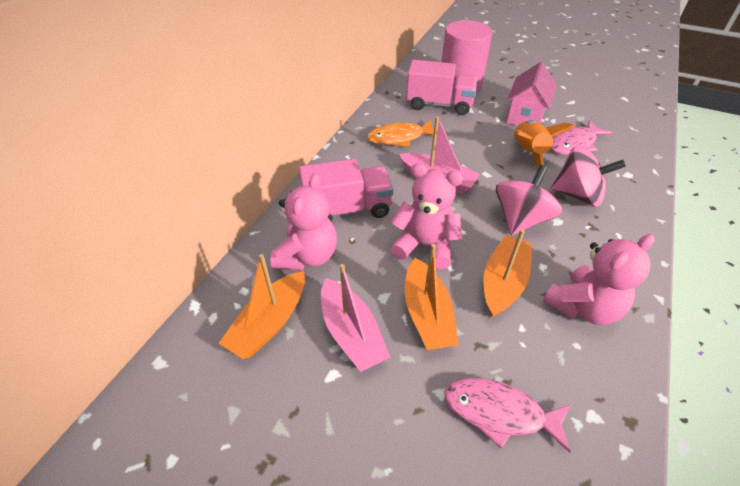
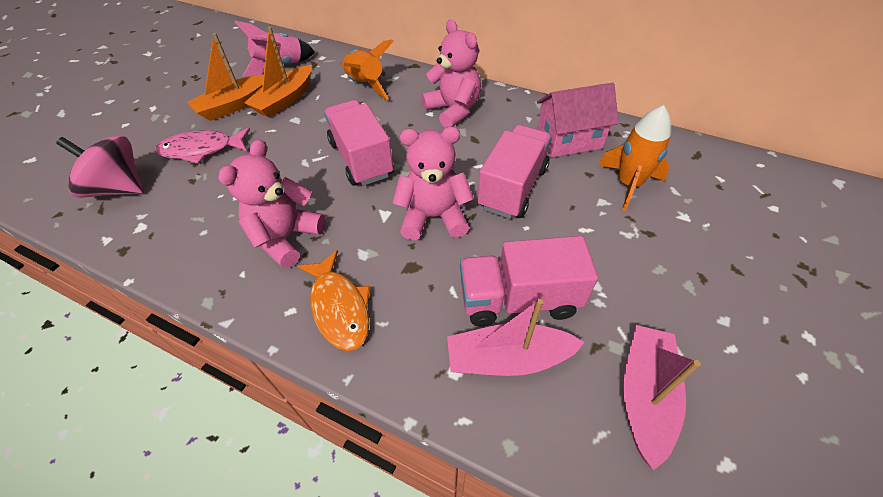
orange boat: [218,254,305,359] [405,244,459,350] [483,229,532,317] = 3 -> [187,33,263,121] [244,27,312,118] = 2
orange rocket: [514,120,575,176] = 1 -> [340,39,394,100] [598,105,671,211] = 2
pink cylinder: [441,20,493,93] = 1 -> none = 0
pink fish: [444,378,571,453] [551,120,612,155] = 2 -> [155,128,250,164] = 1
pink rocket: none = 0 -> [235,21,315,77] = 1
pink spinning top: [496,165,562,235] [550,145,626,207] = 2 -> [56,136,143,198] = 1
pink truck: [299,159,393,222] [406,60,477,115] = 2 -> [324,100,394,186] [460,236,598,326] [477,125,552,219] = 3

